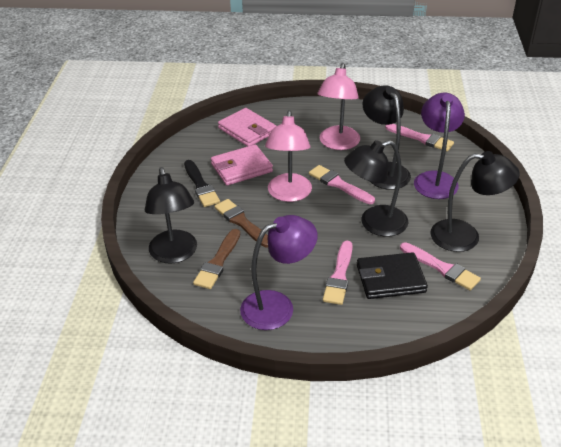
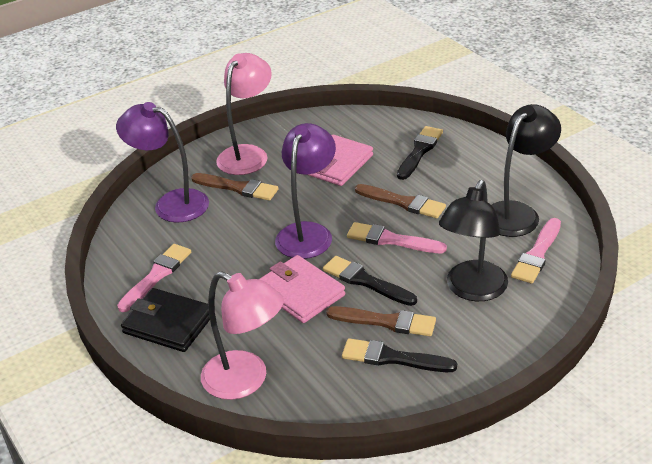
black brush: [184,160,220,207] = 1 -> [323,256,417,306] [342,338,457,372] [397,126,443,180] = 3
black lamp: [145,167,197,264] [344,140,408,237] [363,85,411,190] [430,151,520,252] = 4 -> [439,180,508,301] [492,104,561,237] = 2
brown brush: [193,229,240,289] [214,199,268,248] = 2 -> [191,173,278,201] [326,306,436,336] [355,184,446,218] = 3
pink brush: [309,165,375,204] [323,241,353,305] [385,124,454,151] [400,242,481,291] = 4 -> [117,244,191,312] [347,222,447,253] [511,218,561,284] = 3

